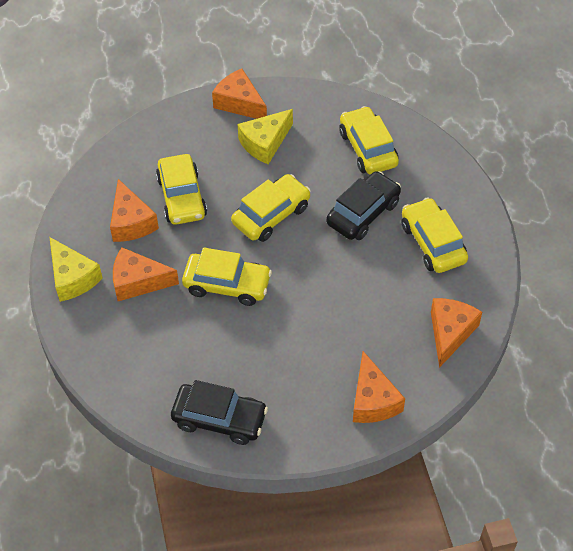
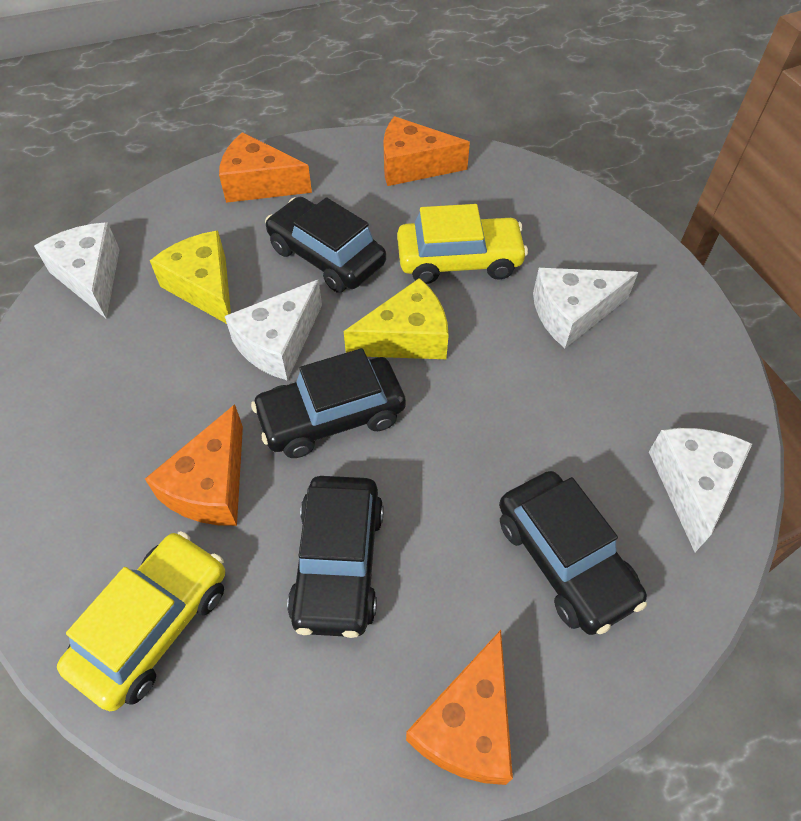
black car: [171,380,268,445] [326,171,401,240] = 2 -> [251,348,406,458] [265,197,386,293] [287,476,384,638] [499,471,647,635] = 4
orange cheese: [110,179,159,242] [113,247,179,301] [212,69,267,119] [353,351,405,423] [431,298,482,368] = 5 -> [145,404,243,526] [219,132,312,203] [383,116,470,186] [406,630,513,785] = 4
white cheese: none = 0 -> [34,222,120,319] [225,280,322,381] [533,268,638,348] [649,428,752,552] = 4
yellow car: [156,154,207,225] [182,247,272,306] [231,174,311,242] [339,106,399,174] [402,197,468,273] = 5 -> [57,531,225,711] [397,204,528,284] = 2

